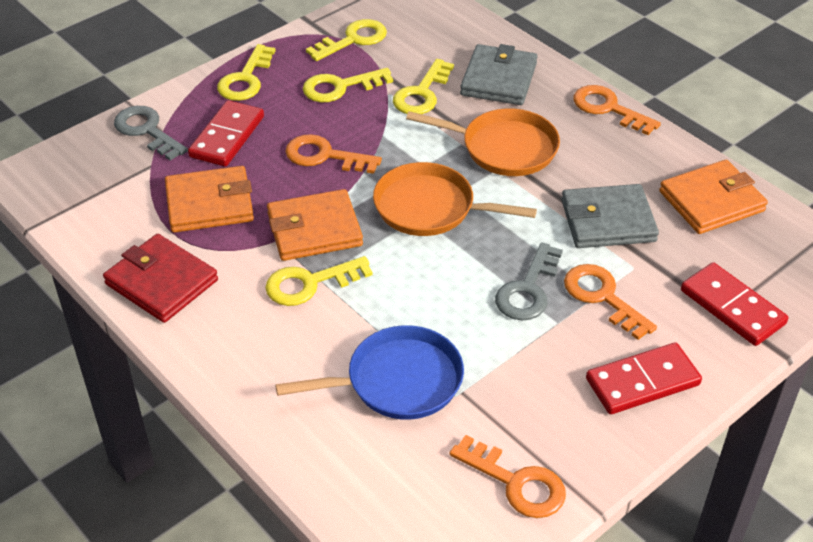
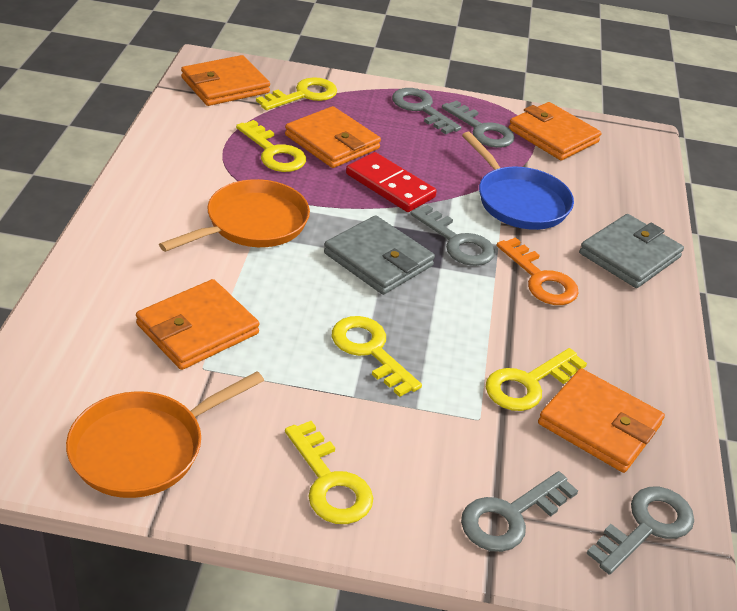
grey key: [114,106,188,161] [495,242,563,320] = 2 -> [392,88,461,134] [410,205,495,266] [442,100,515,148] [461,471,578,552] [586,487,694,575] = 5
orange key: [285,134,382,174] [449,435,566,518] [564,264,657,340] [573,85,661,135] = 4 -> [497,237,579,305] = 1
orange wallet: [165,166,254,233] [267,189,363,261] [659,160,768,234] = 3 -> [136,279,260,370] [181,55,270,106] [285,106,381,168] [509,102,601,160] [538,368,665,473] = 5
red domino: [188,100,264,167] [586,342,702,414] [681,262,788,346] = 3 -> [346,152,437,212] = 1
red wallet: [103,234,218,323] = 1 -> none = 0

